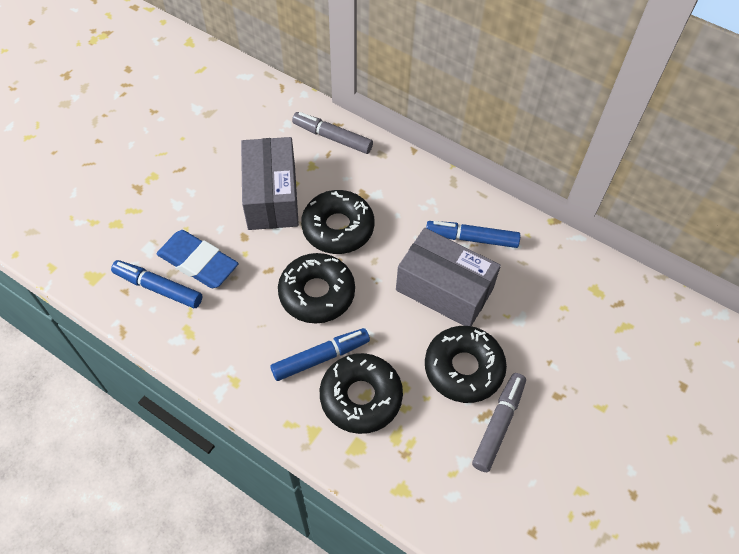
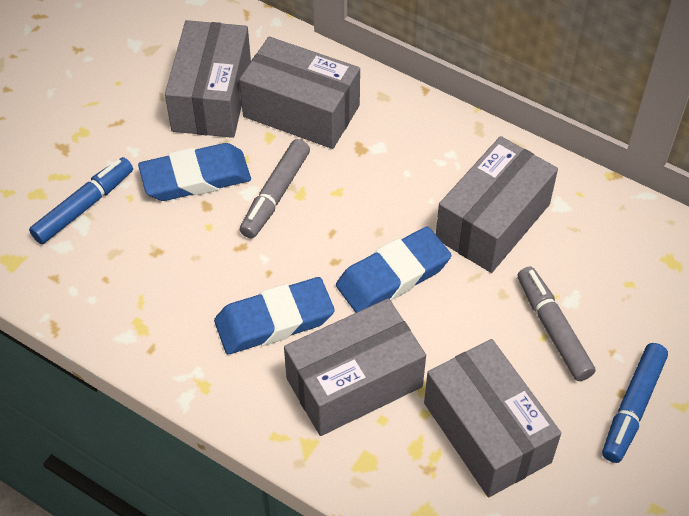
black donut: [278,253,355,323] [301,190,374,254] [320,353,403,434] [425,326,507,403] = 4 -> none = 0
blue eraser: [156,230,238,288] = 1 -> [138,143,251,201] [214,277,335,354] [336,226,451,313] = 3
blue marker: [111,260,202,308] [270,328,370,381] [426,221,520,248] = 3 -> [29,157,133,244] [602,343,668,463] = 2
grey box: [241,137,299,230] [396,228,501,326] = 2 -> [165,20,251,138] [239,37,360,149] [284,298,426,436] [424,339,561,497] [436,136,558,273] = 5

